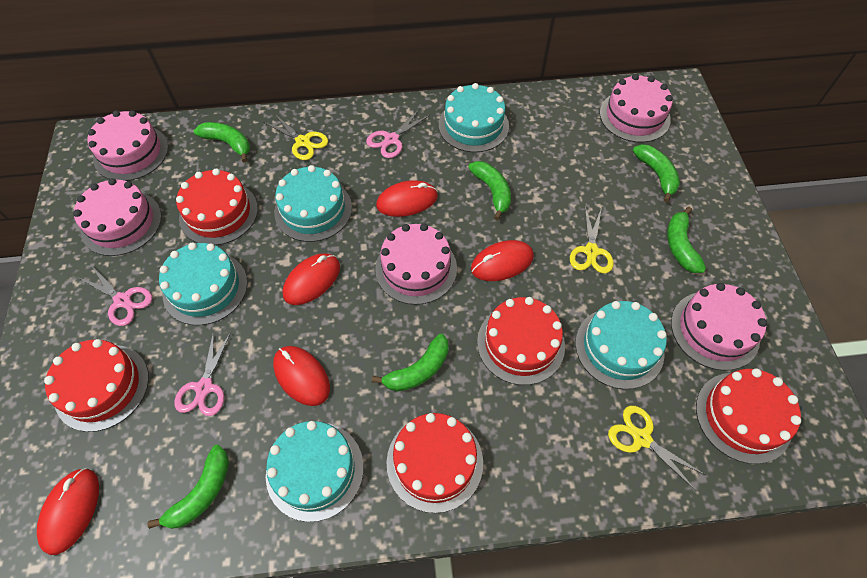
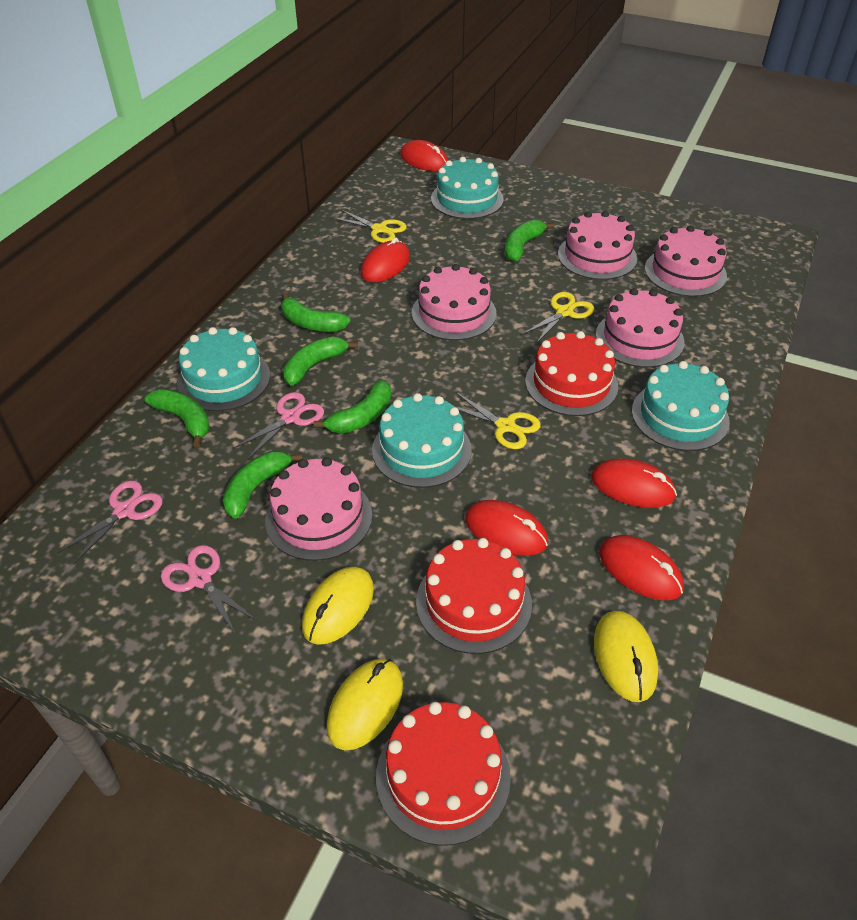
red cake: [44,339,149,432] [176,168,258,245] [386,413,483,513] [477,297,565,385] [696,368,801,464] = 5 -> [376,702,511,846] [416,538,532,654] [525,331,618,416] = 3
turquoise cake: [159,242,247,325] [266,421,364,522] [274,165,352,242] [439,83,509,152] [575,301,667,389] = 5 -> [177,327,270,411] [372,393,472,488] [431,157,504,219] [632,361,730,451] = 4
yellow mouse: none = 0 -> [302,567,374,645] [327,659,403,750] [594,611,658,702] = 3

